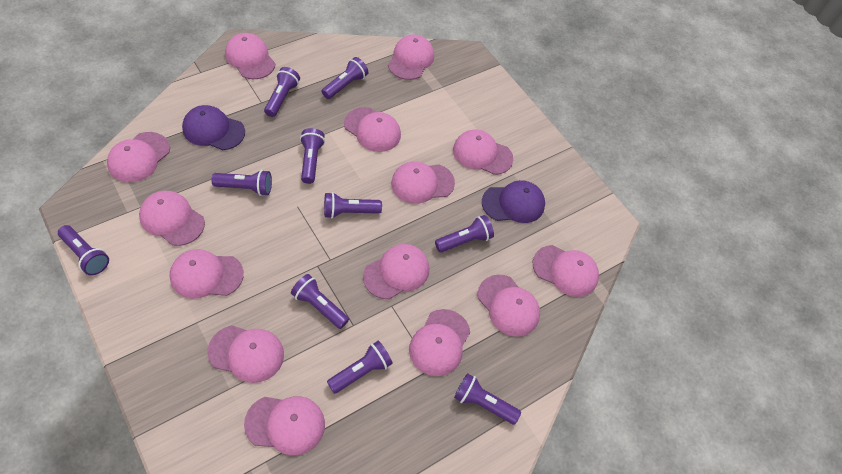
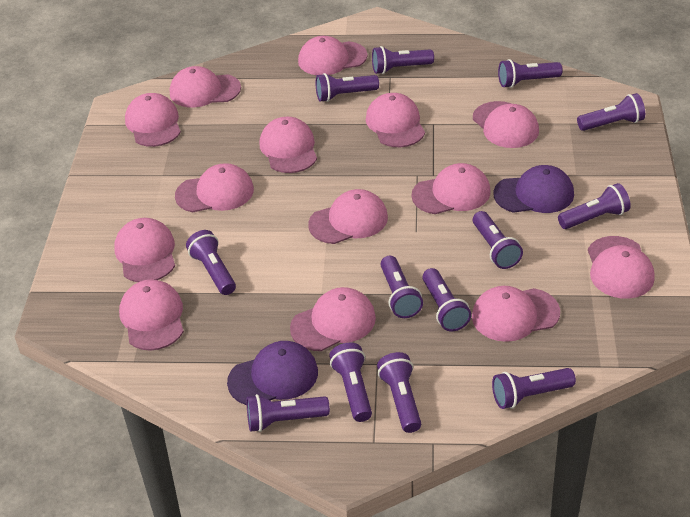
purple flashlight: [58,225,109,276] [211,170,272,196] [264,67,300,117] [291,274,349,329] [300,128,325,184] [322,57,368,99] [324,192,382,218] [327,341,393,394] [435,215,494,253] [454,373,521,424] = 10 -> [186,230,236,295] [247,394,330,432] [315,73,379,102] [329,343,372,422] [372,46,434,74] [377,352,421,433] [380,256,423,318] [422,268,471,331] [473,211,523,269] [492,368,576,409] [498,59,563,88] [558,183,631,229] [577,93,645,131] = 13

